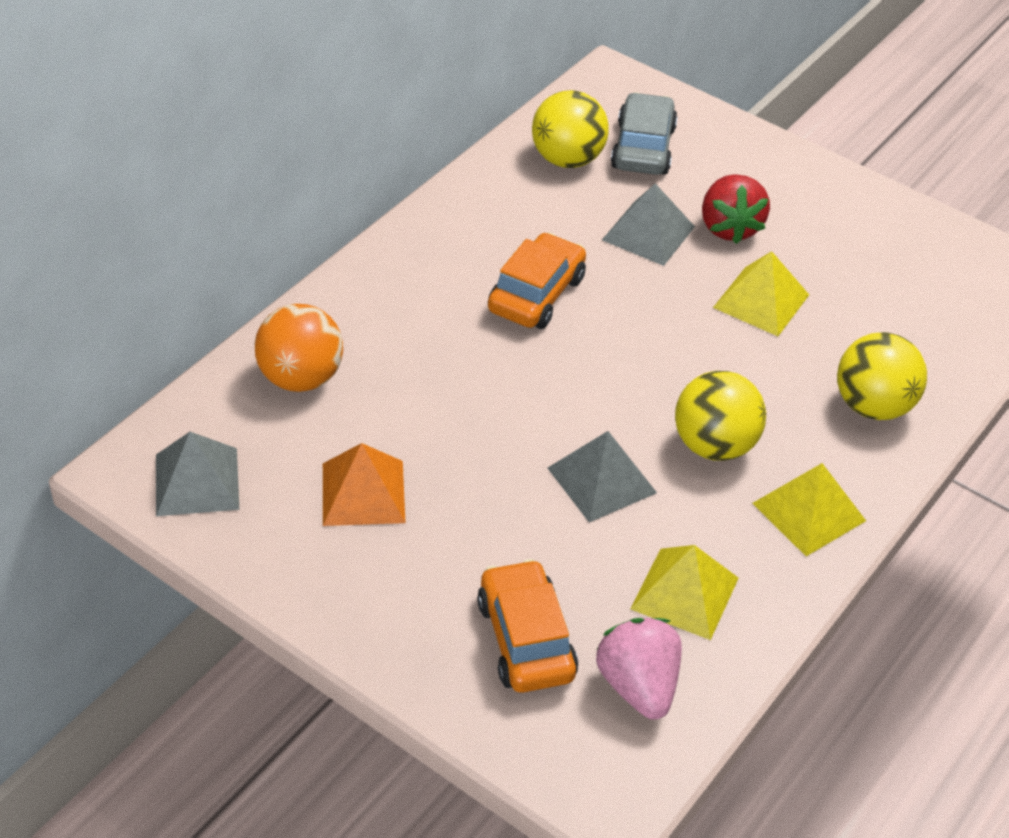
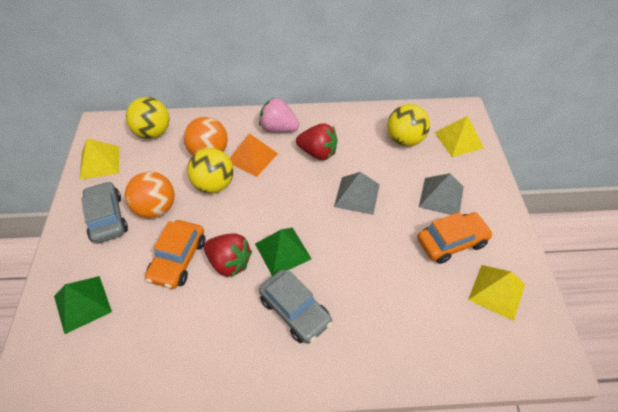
green pyramid: none = 0 -> [54,276,112,334] [255,227,311,276] = 2
grey car: [611,92,678,175] = 1 -> [81,181,128,244] [259,270,332,344] = 2
grey pyramid: [156,432,239,516] [548,431,657,522] [602,183,695,266] = 3 -> [334,172,380,215] [419,173,464,215] = 2
orange ball: [255,304,343,392] = 1 -> [125,171,174,219] [184,117,228,155] = 2
red strawberry: [702,174,770,244] = 1 -> [204,233,252,278] [296,123,337,160] = 2

